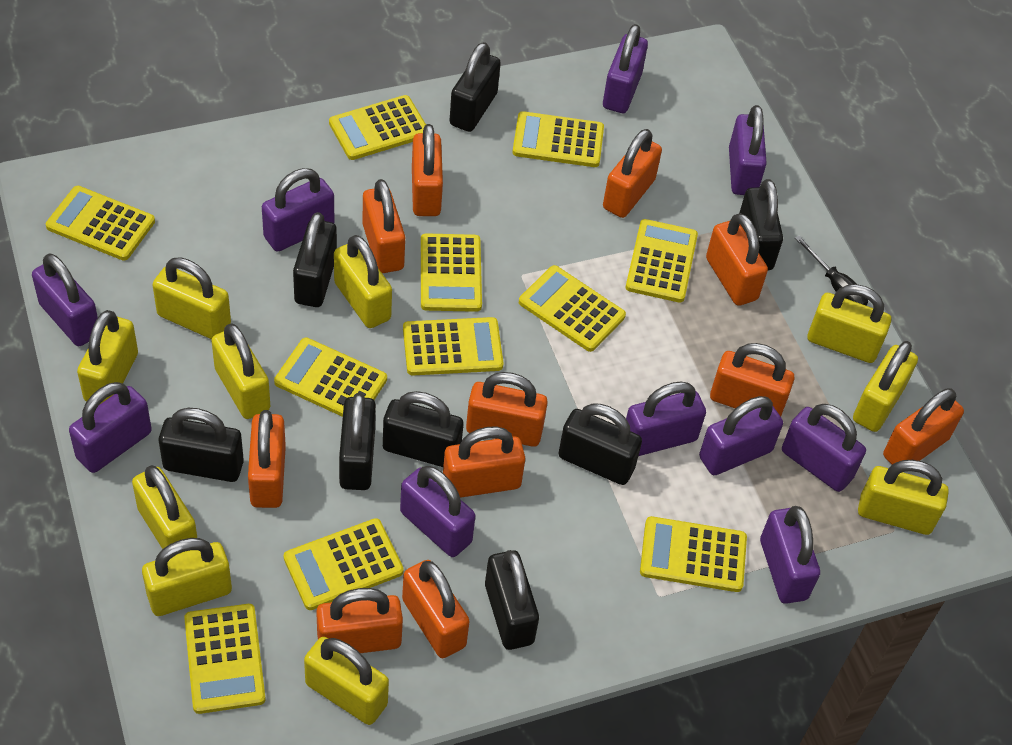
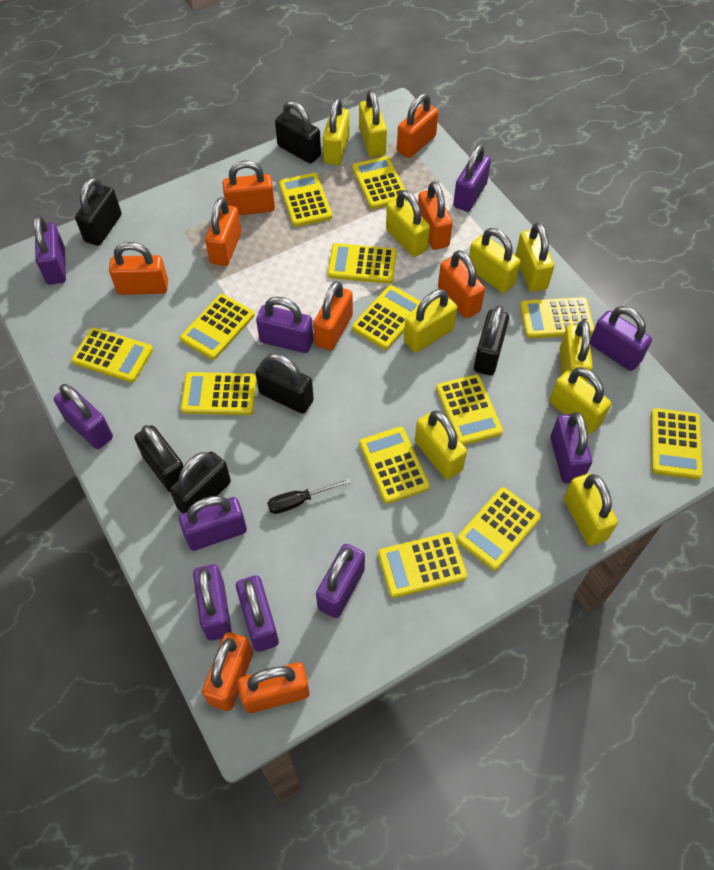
black padlock: [159,408,244,482] [293,212,337,307] [339,393,376,490] [383,391,463,467] [449,42,501,132] [485,550,539,650] [558,404,642,485] [740,179,783,270] = 8 -> [75,177,121,246] [135,425,184,492] [170,452,231,513] [255,353,314,414] [275,101,321,164] [474,305,509,375] = 6
orange padlock: [248,410,286,508] [316,588,403,653] [363,179,405,273] [402,560,470,658] [412,124,443,216] [443,426,525,498] [466,372,548,447] [603,129,662,218] [706,213,768,306] [710,343,794,416] [883,388,964,465] = 11 -> [109,242,168,295] [202,632,253,711] [205,197,241,266] [223,160,275,215] [238,662,310,713] [313,281,353,351] [397,93,438,158] [418,181,453,250] [438,250,485,318] = 9
yellow calculator: [46,186,155,261] [184,604,266,714] [274,338,387,417] [284,518,404,610] [329,95,426,160] [403,317,503,375] [421,233,482,312] [512,111,604,167] [519,265,626,352] [626,219,698,303] [640,516,747,592] = 11 -> [71,327,153,383] [180,294,255,360] [181,372,257,415] [279,173,332,227] [328,243,397,284] [352,156,407,209] [352,285,421,350] [359,427,430,504] [378,532,467,598] [436,374,503,445] [456,487,541,570] [520,297,594,338] [651,408,703,479] = 13

